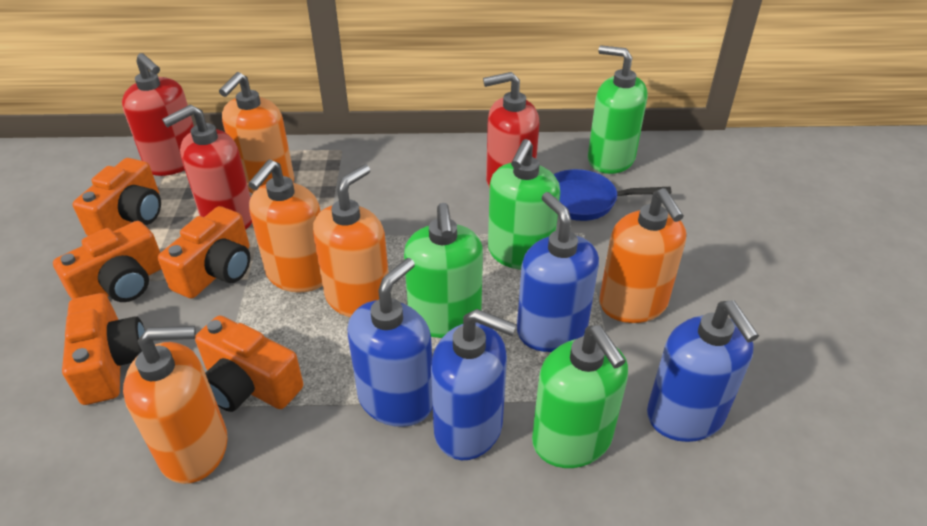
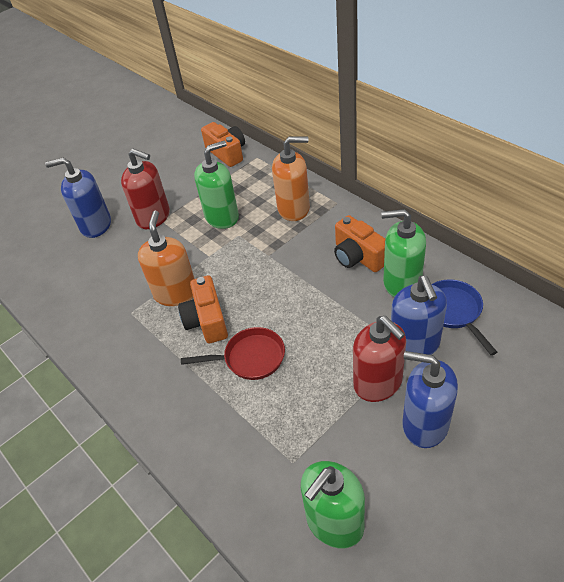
blue soap dispenser: [348,258,433,427] [431,309,517,460] [517,192,599,352] [647,301,759,442] = 4 -> [45,158,111,238] [391,276,447,355] [402,351,458,448] = 3
green soap dispenser: [404,203,483,338] [488,139,560,270] [532,325,628,468] [588,45,648,174] = 4 -> [194,141,239,229] [301,461,365,548] [381,209,426,297] = 3
orange camera: [53,221,161,302] [62,293,145,405] [73,158,161,236] [158,206,250,299] [195,316,303,412] = 5 -> [178,276,228,343] [201,122,245,167] [334,215,385,272] = 3
orange soap dispenser: [123,326,228,484] [219,72,294,193] [248,160,323,293] [313,164,389,317] [599,188,686,323] = 5 -> [138,211,195,306] [272,136,310,221] = 2
red pan: none = 0 -> [181,327,285,380] = 1
red soap dispenser: [122,53,194,176] [162,105,252,229] [483,72,539,189] = 3 -> [121,149,170,229] [353,316,406,402] = 2

